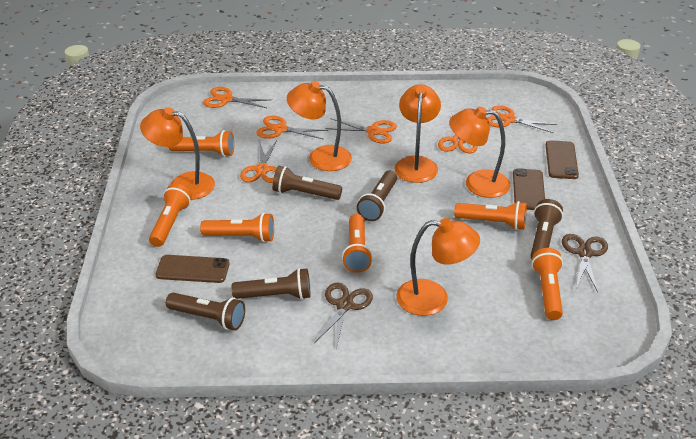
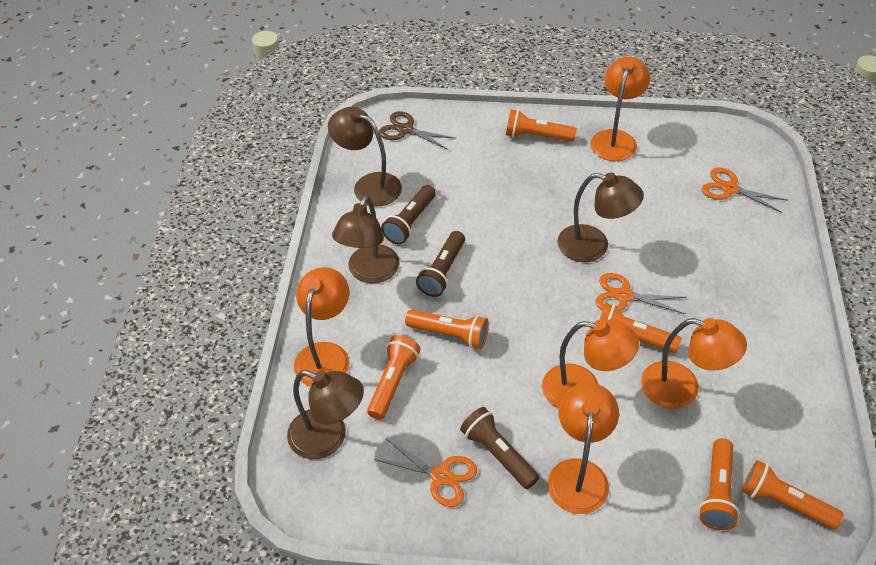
brown flashlight: [166,293,245,330] [232,268,311,300] [272,166,342,200] [357,171,397,221] [531,199,563,259] = 5 -> [381,185,436,244] [416,231,465,297] [460,407,539,489] = 3
brown lamp: none = 0 -> [287,370,364,459] [328,107,402,207] [332,195,399,283] [557,172,644,262] = 4
brown phone: [155,255,230,283] [513,168,545,210] [546,140,579,179] = 3 -> none = 0
brown scissors: [314,283,373,348] [562,234,608,292] = 2 -> [379,111,457,150] = 1
orange scissors: [203,87,270,108] [240,140,277,183] [256,116,328,140] [326,118,397,143] [438,114,478,153] [487,105,557,133] = 6 -> [374,439,477,507] [595,273,687,314] [702,168,787,213] = 3

